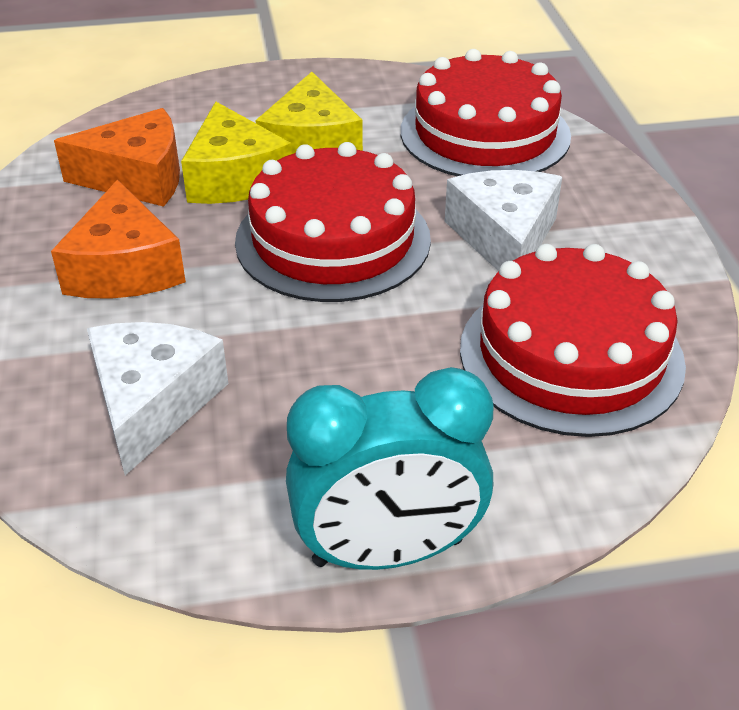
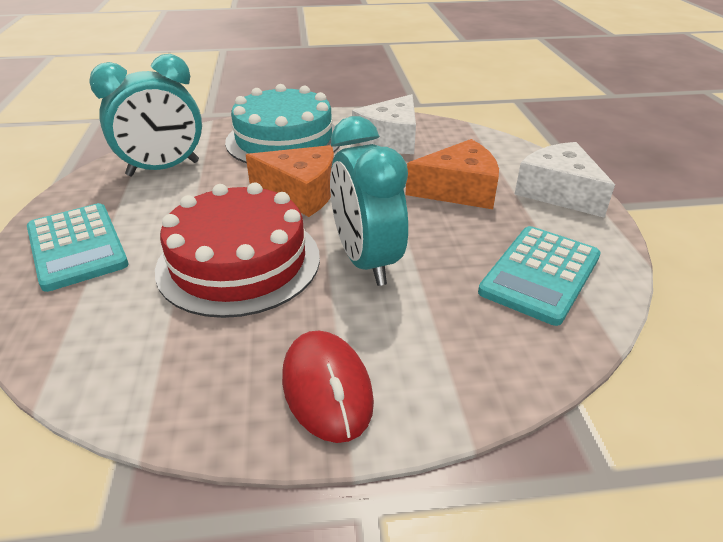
red cake: [235,142,431,302] [401,49,571,176] [460,244,686,437] = 3 -> [155,183,320,318] = 1
red mouse: none = 0 -> [282,330,374,443] = 1
turquoise cake: none = 0 -> [225,84,340,164] = 1
turquoise calculator: none = 0 -> [27,203,129,292] [478,226,601,326] = 2
turquoise clock: [286,367,494,570] = 1 -> [89,54,202,176] [330,116,408,286] = 2
yellow cheese: [181,101,292,204] [255,72,363,154] = 2 -> none = 0

